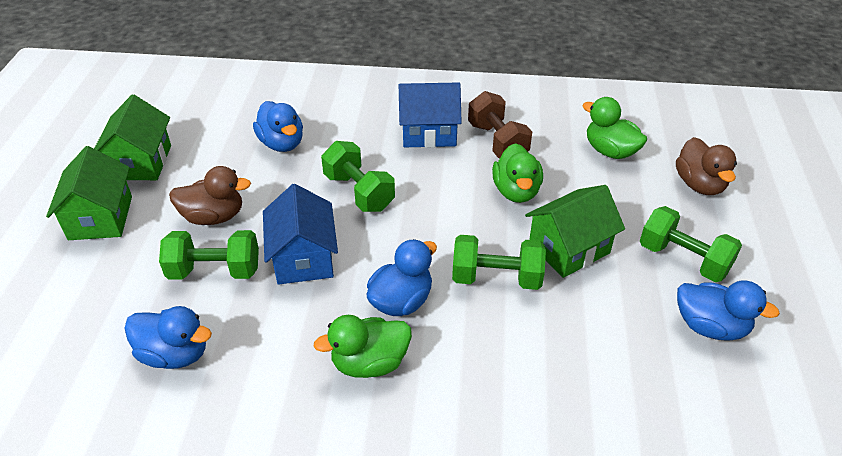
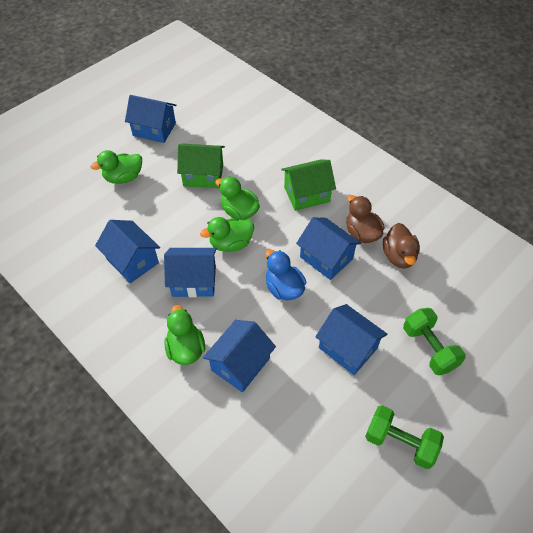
blue duck: [124,306,212,369] [253,101,303,152] [367,239,437,316] [677,280,780,341] = 4 -> [265,249,306,300] = 1
blue house: [263,184,338,285] [399,82,462,148] = 2 -> [95,220,160,283] [125,95,177,143] [164,248,217,297] [203,320,276,392] [296,217,361,280] [315,304,387,375] = 6
brown dumbbell: [468,91,532,158] = 1 -> none = 0
green duck: [313,315,412,378] [492,143,543,203] [582,97,647,159] = 3 -> [91,150,142,184] [164,305,205,365] [200,217,254,252] [215,176,260,220] = 4
green dumbbell: [159,230,259,280] [321,141,395,212] [452,235,546,290] [640,206,742,282] = 4 -> [365,405,444,469] [403,308,466,375] = 2
green house: [46,146,132,240] [94,94,171,180] [525,185,625,278] = 3 -> [177,144,225,188] [281,159,336,211] = 2

